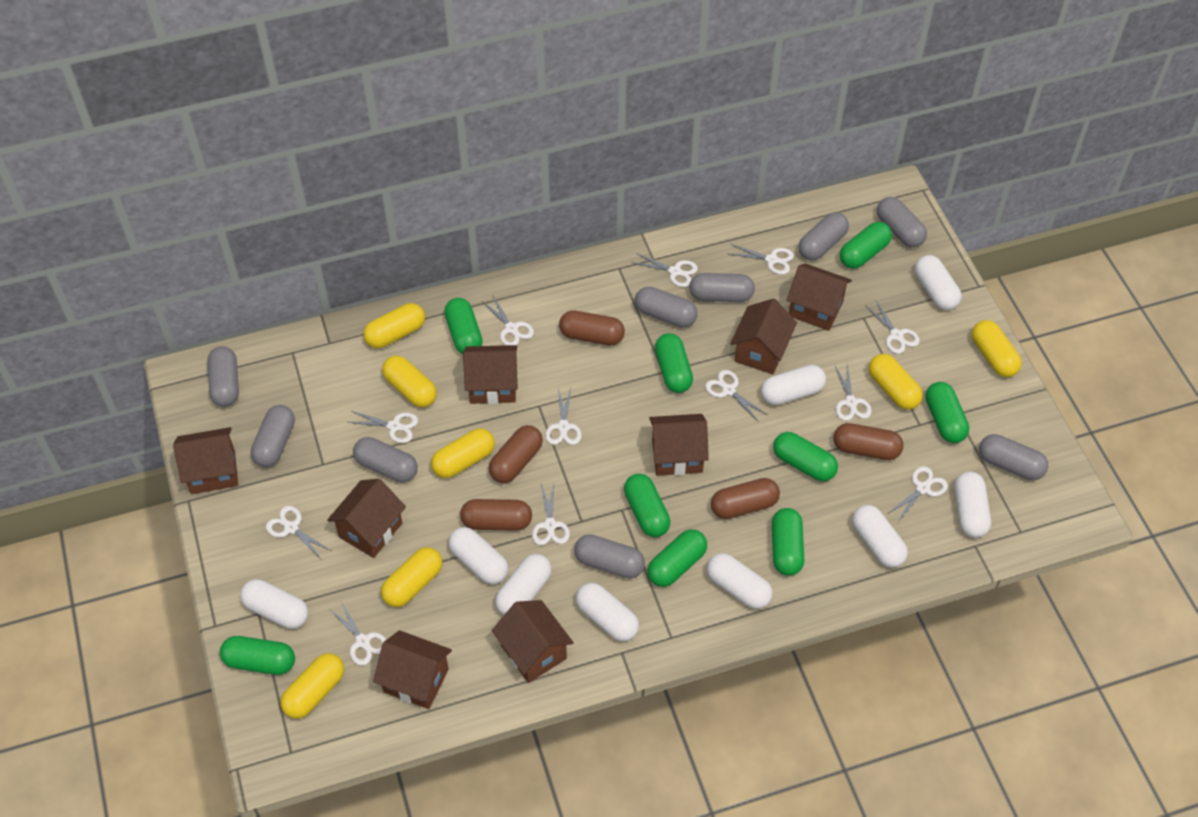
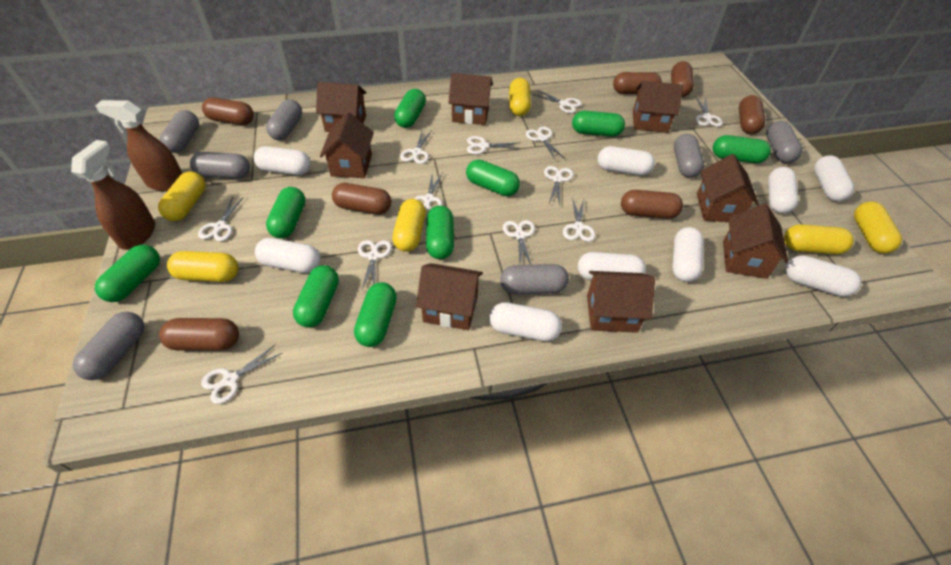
brown capsule: [460,499,532,531] [489,425,543,483] [559,311,625,345] [711,478,780,519] [833,423,904,460] = 5 -> [159,318,239,351] [202,98,254,125] [332,183,391,214] [613,72,662,94] [621,190,683,219] [671,61,694,97] [739,95,765,134] = 7
brown spray bottle: none = 0 -> [71,140,155,250] [96,100,182,191] = 2
grey capsule: [207,346,239,407] [251,405,295,467] [353,437,418,483] [574,534,645,578] [635,286,698,328] [689,273,755,302] [799,212,849,260] [877,197,927,248] [979,434,1048,480] = 9 -> [73,312,144,380] [160,110,199,153] [190,152,250,179] [266,99,302,140] [500,264,569,295] [674,134,704,178] [766,121,802,163] = 7
yellow capsule: [281,653,344,719] [363,303,425,348] [381,547,442,607] [382,355,437,407] [431,428,495,478] [869,354,923,410] [972,320,1022,377] = 7 -> [158,171,206,221] [167,251,238,282] [392,199,426,252] [509,78,531,116] [784,224,854,254] [854,201,902,254] = 6

